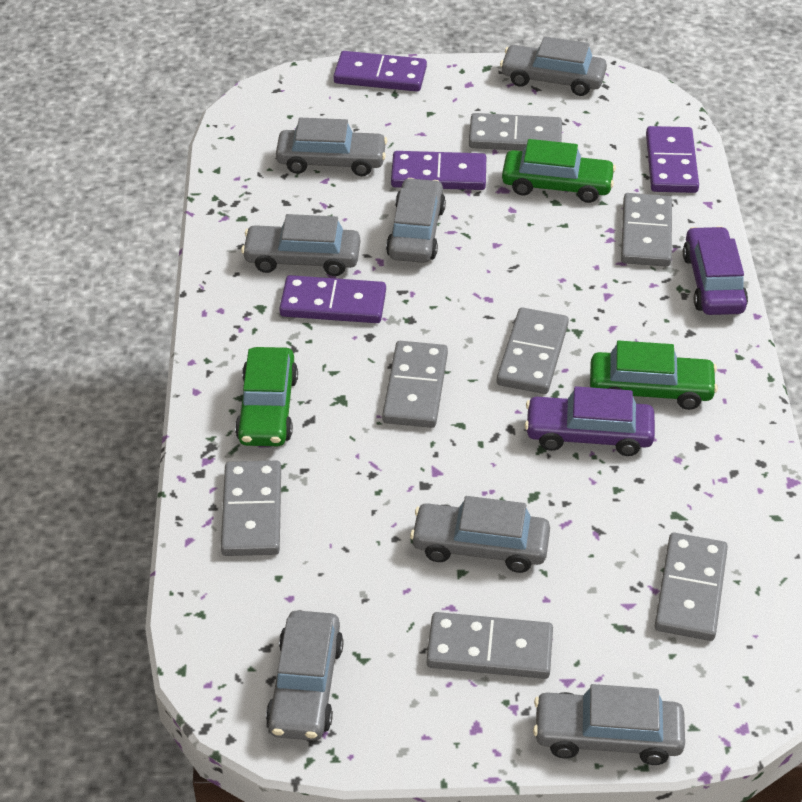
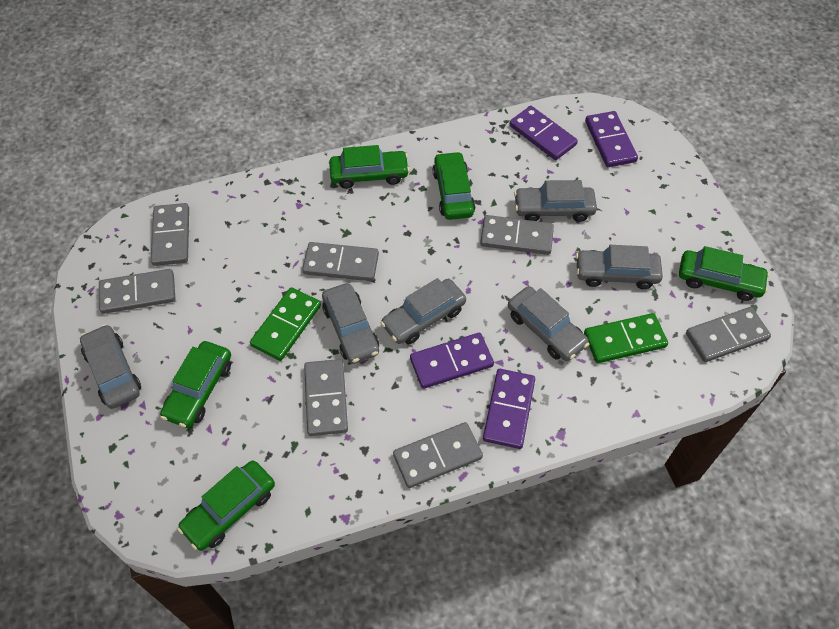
green car: [235,347,298,446] [502,139,616,203] [590,340,718,410] = 3 -> [160,341,231,428] [177,460,275,551] [329,145,410,189] [433,151,475,220] [679,246,769,301] = 5
green domino: none = 0 -> [250,287,321,361] [584,313,668,363] = 2
grey car: [241,214,360,276] [266,610,344,741] [276,118,387,176] [386,178,446,263] [410,496,550,573] [500,36,607,96] [533,684,685,765] = 7 -> [80,324,141,409] [322,283,379,364] [381,278,466,344] [508,286,589,361] [514,180,597,222] [576,245,663,289] = 6
purple car: [525,386,655,456] [683,226,748,315] = 2 -> none = 0

